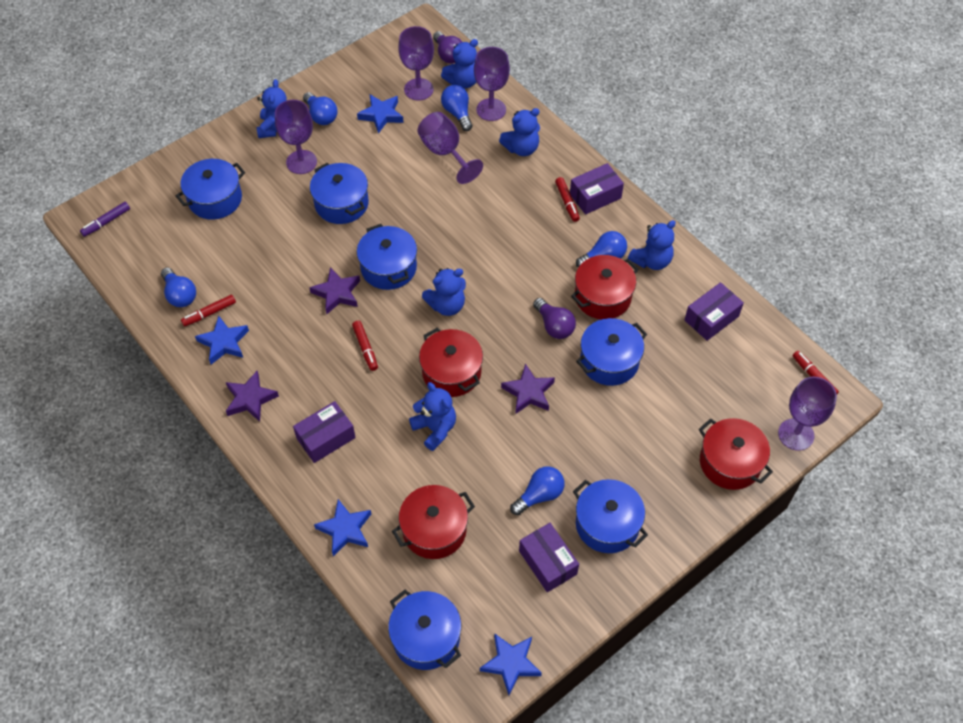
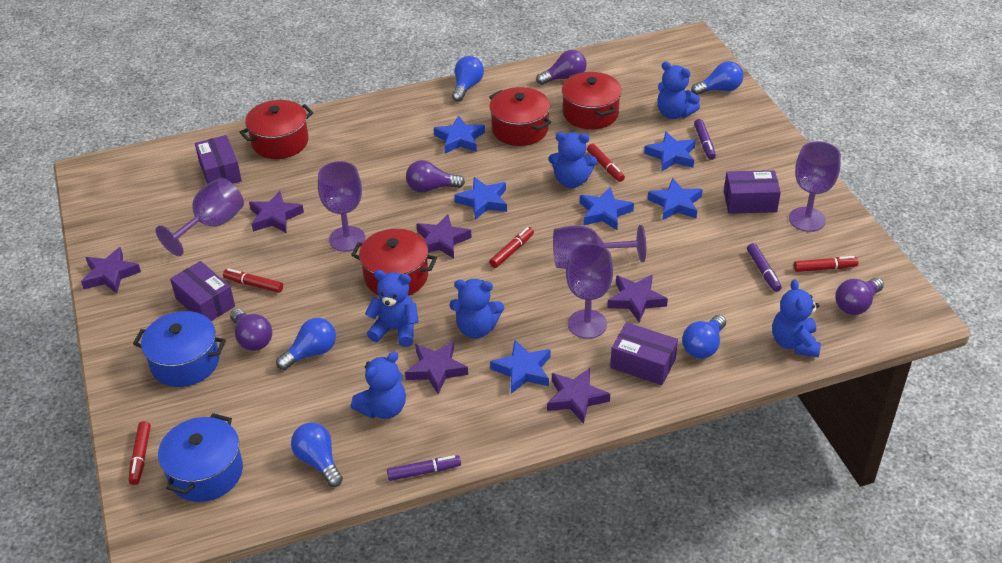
blue pot: [176,159,245,220] [310,163,369,224] [357,224,417,290] [388,590,461,670] [573,479,648,553] [576,318,647,386] = 6 -> [133,311,226,387] [158,413,243,502] = 2
blue star: [195,316,249,364] [314,499,371,556] [357,95,404,134] [480,633,542,695] = 4 -> [434,115,485,153] [455,177,507,220] [490,340,551,394] [580,187,634,230] [644,131,696,171] [648,178,703,220] = 6
purple light bulb: [433,31,462,64] [533,298,576,339] = 2 -> [230,308,272,351] [406,160,465,193] [536,50,587,85] [835,278,884,315] = 4
purple marker: [80,202,130,237] = 1 -> [387,455,461,481] [694,119,716,160] [747,243,782,292] = 3
purple star: [226,371,279,422] [309,267,360,314] [501,363,555,414] = 3 -> [81,247,141,294] [249,191,304,233] [405,341,468,394] [417,214,472,259] [547,368,610,424] [607,274,668,322] = 6
red marker: [181,294,236,326] [352,321,378,371] [555,177,580,222] [793,351,839,394] = 4 -> [128,421,151,485] [223,269,283,293] [489,227,534,268] [587,144,625,182] [794,256,859,272] = 5

